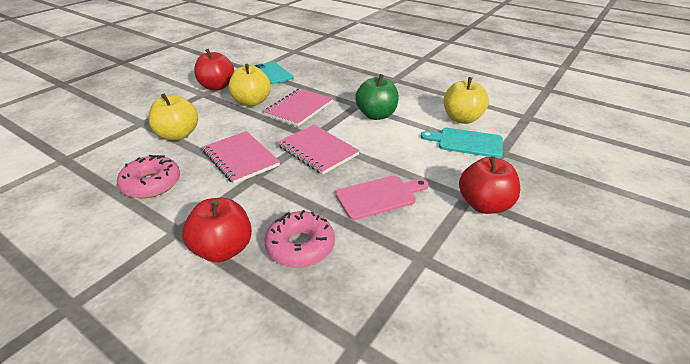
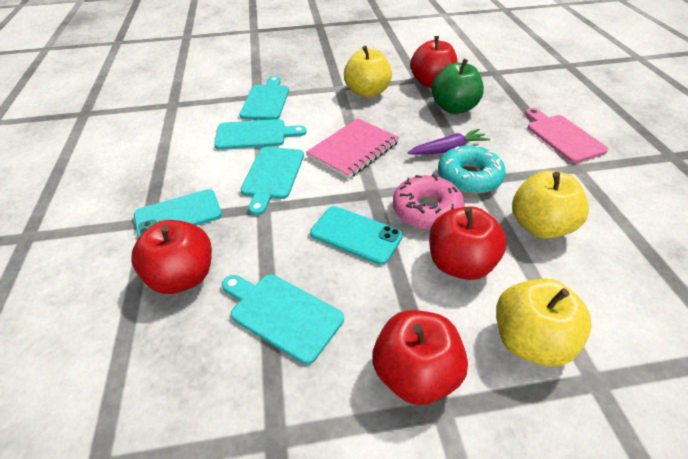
pink donut: [117,155,180,198] [264,210,335,268] = 2 -> [393,174,465,230] = 1
pink notebook: [202,131,280,184] [264,88,333,126] [278,125,360,175] = 3 -> [306,118,400,179] = 1
purple carrot: none = 0 -> [407,129,490,155] = 1
red apple: [182,198,252,262] [194,49,234,90] [459,156,520,214] = 3 -> [132,220,212,294] [372,310,468,405] [410,36,458,88] [429,206,507,280] = 4
turquoise cutting board: [421,128,503,158] = 1 -> [214,119,307,150] [222,274,344,364] [239,76,289,120] [240,147,304,215] = 4
turquoise donut: none = 0 -> [438,145,506,194] = 1
turquoise phone: [255,62,294,84] = 1 -> [134,189,222,238] [310,206,403,265] = 2

